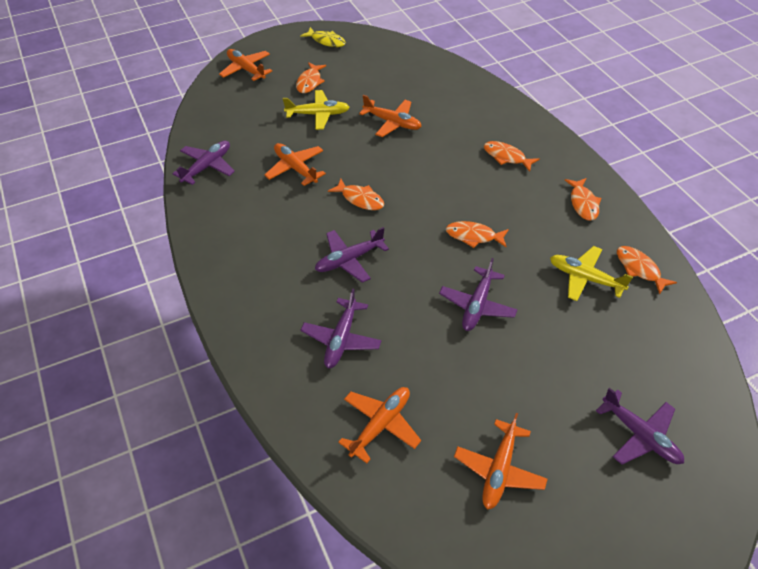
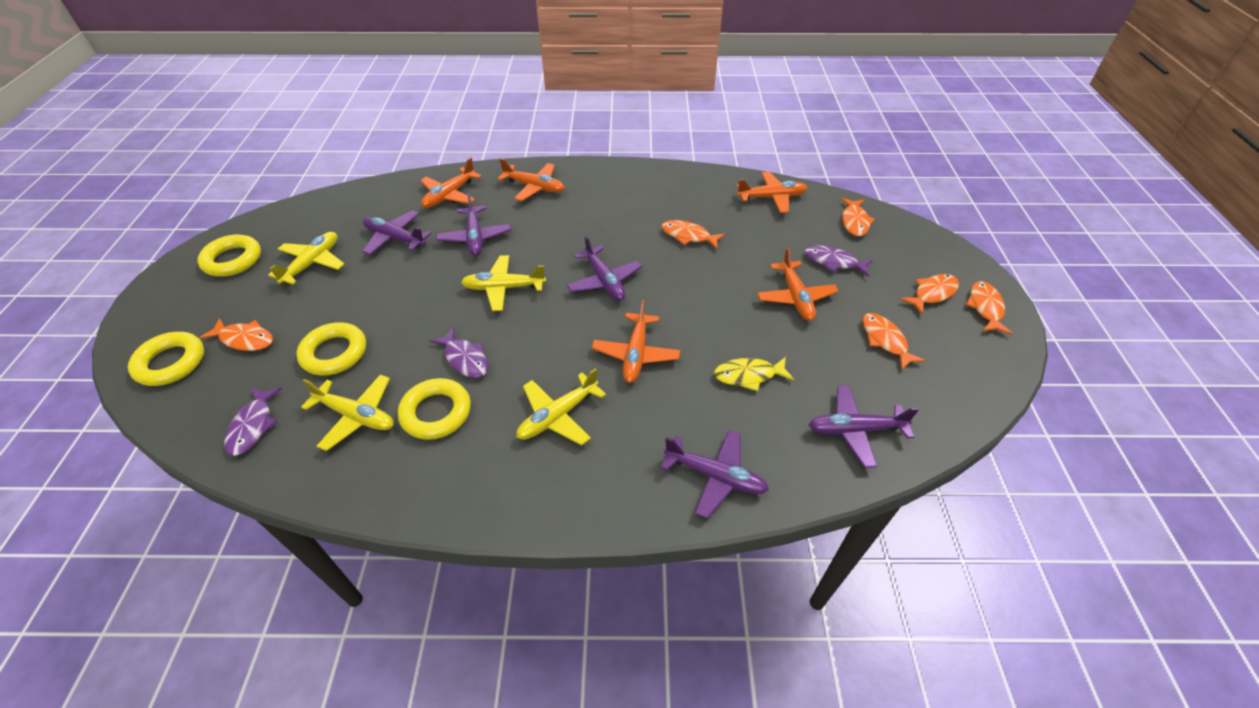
purple fish: none = 0 -> [224,387,282,456] [430,327,488,378] [805,245,873,276] = 3
yellow plane: [283,90,350,130] [550,246,633,301] = 2 -> [268,232,344,285] [301,374,394,451] [461,255,546,311] [516,368,606,446] = 4
yellow ring: none = 0 -> [128,332,204,386] [197,234,261,277] [296,322,366,376] [398,378,471,440] = 4

